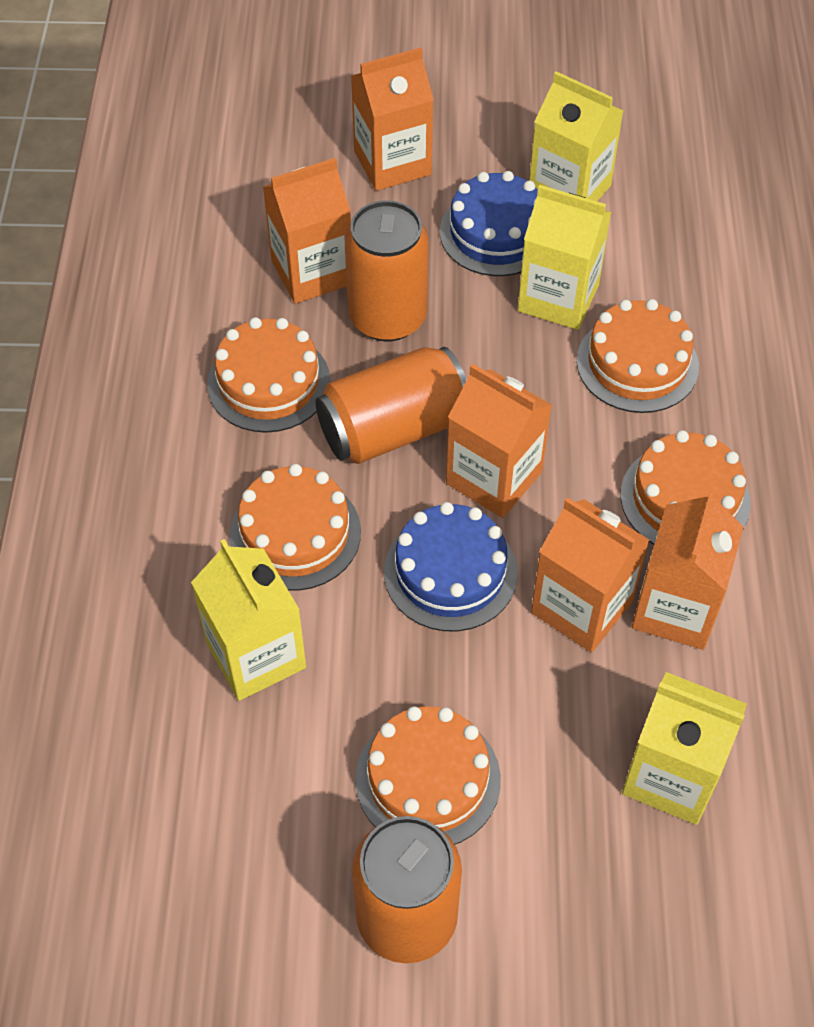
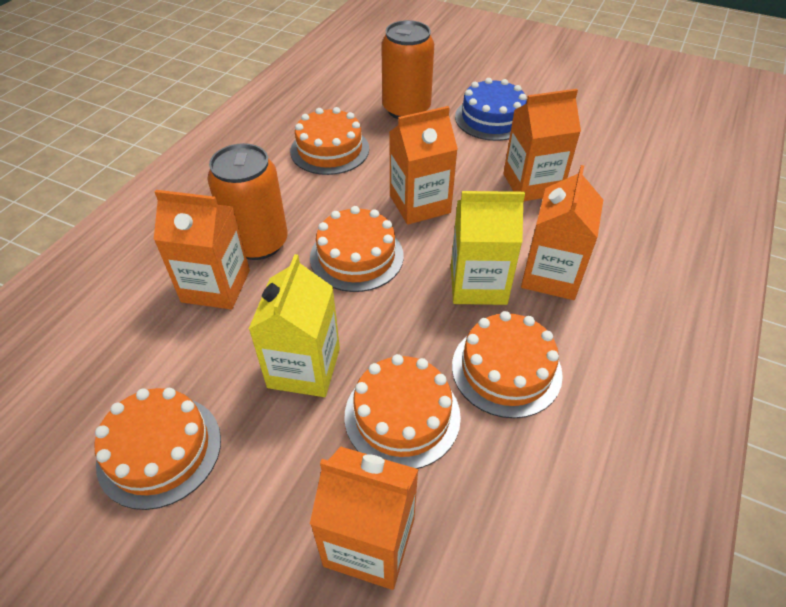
blue cake: [384,502,517,631] [440,171,538,276] = 2 -> [455,78,527,141] = 1
orange can: [316,347,467,464] [345,200,429,341] [352,816,462,964] = 3 -> [207,143,288,260] [381,20,434,119] = 2
yellow carton: [191,539,306,701] [518,185,611,330] [529,71,624,201] [622,672,747,825] = 4 -> [249,254,340,397] [451,191,525,305] = 2

